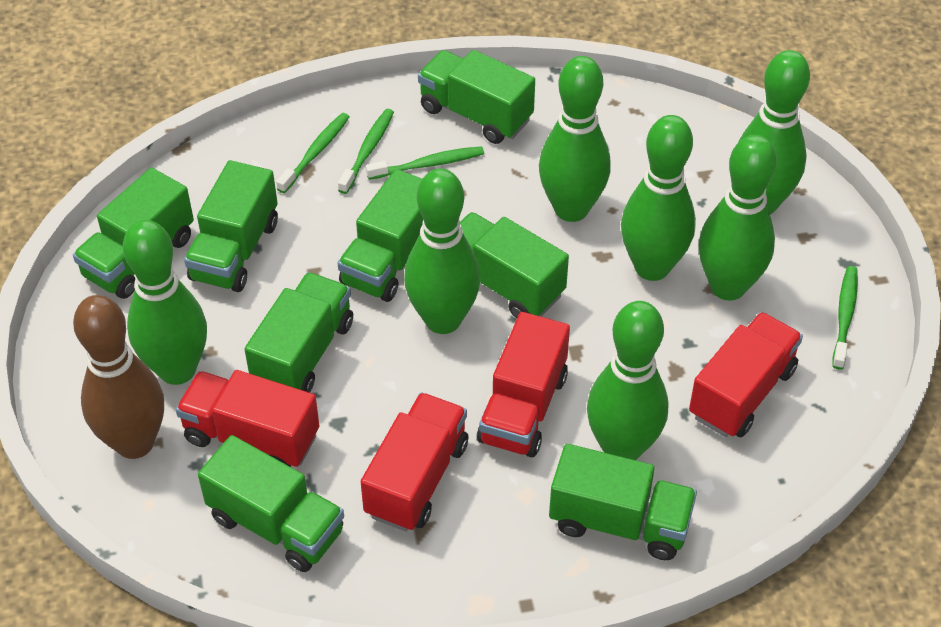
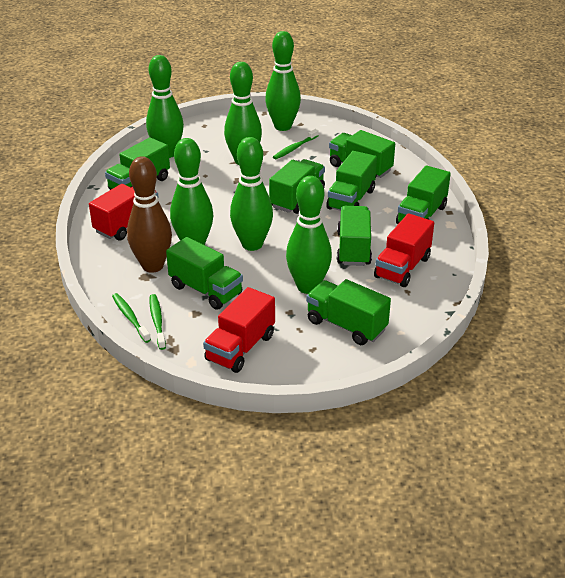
green bowling pin: [123,220,207,385] [404,168,480,334] [539,56,611,222] [587,301,668,460] [621,115,696,281] [699,135,777,300] [737,50,810,215] = 7 -> [146,55,184,158] [170,138,213,245] [224,62,262,165] [230,137,273,251] [265,31,301,131] [286,176,332,294] = 6
green toothbrush: [276,113,349,193] [338,109,394,194] [366,146,484,180] [832,266,858,370] = 4 -> [112,293,151,343] [150,294,166,350] [273,129,319,159] = 3
red truck: [176,370,319,467] [361,393,468,531] [477,312,570,457] [689,312,803,437] = 4 -> [89,184,159,240] [203,287,275,373] [374,213,434,287] = 3

